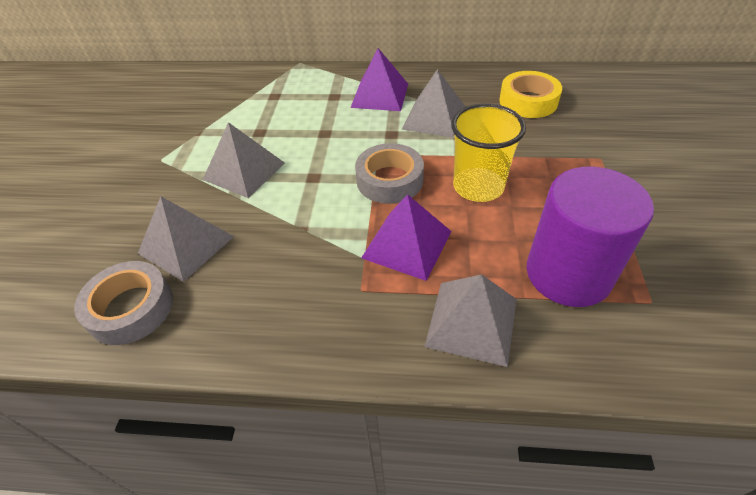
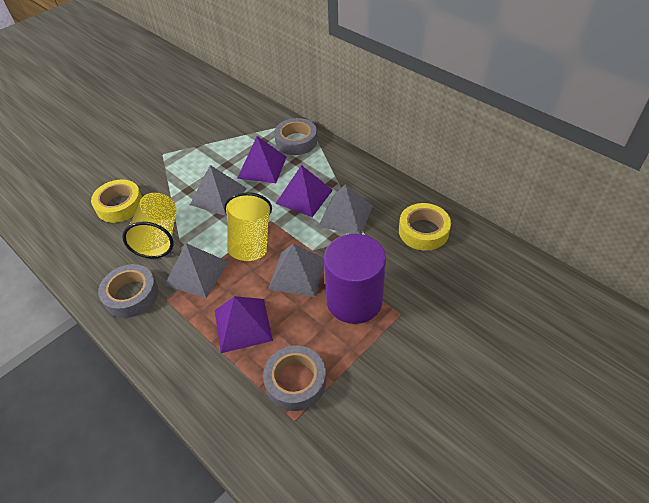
grey tape: [74,261,173,345] [355,143,424,204] = 2 -> [98,264,158,318] [263,345,326,411] [274,118,317,155] = 3
purple pyramid: [350,48,408,111] [361,194,452,281] = 2 -> [215,296,273,353] [237,136,287,183] [275,165,333,217] = 3
yellow cup: [451,104,526,202] = 1 -> [122,193,176,259] [224,192,272,261] = 2
yellow tape: [499,71,562,118] = 1 -> [91,179,142,223] [399,203,451,251] = 2

